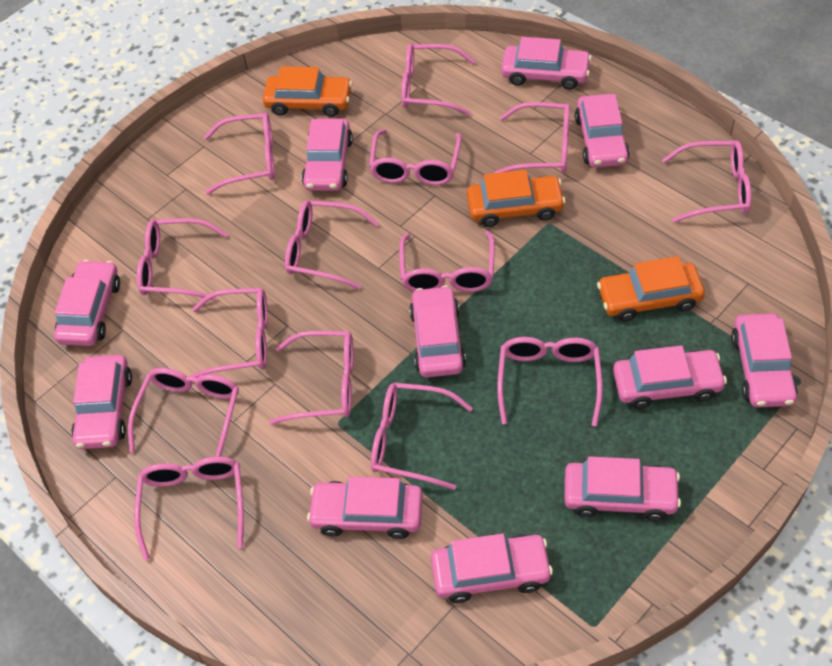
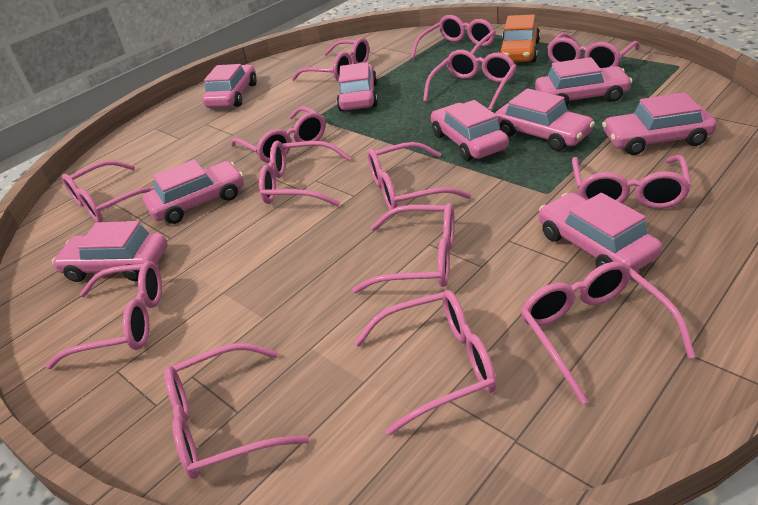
orange car: [263,66,352,117] [467,170,565,227] [597,256,705,322] = 3 -> [498,14,540,62] = 1
pink car: [54,260,120,346] [71,355,132,449] [302,118,353,191] [307,477,423,539] [409,285,466,377] [431,533,553,603] [501,37,592,90] [564,456,681,521] [575,94,630,168] [613,345,727,409] [731,313,798,408] = 11 -> [52,221,167,282] [143,159,244,224] [202,64,257,108] [337,62,378,111] [431,100,509,161] [495,88,595,151] [535,57,633,107] [539,192,662,272] [602,92,717,155] = 9

